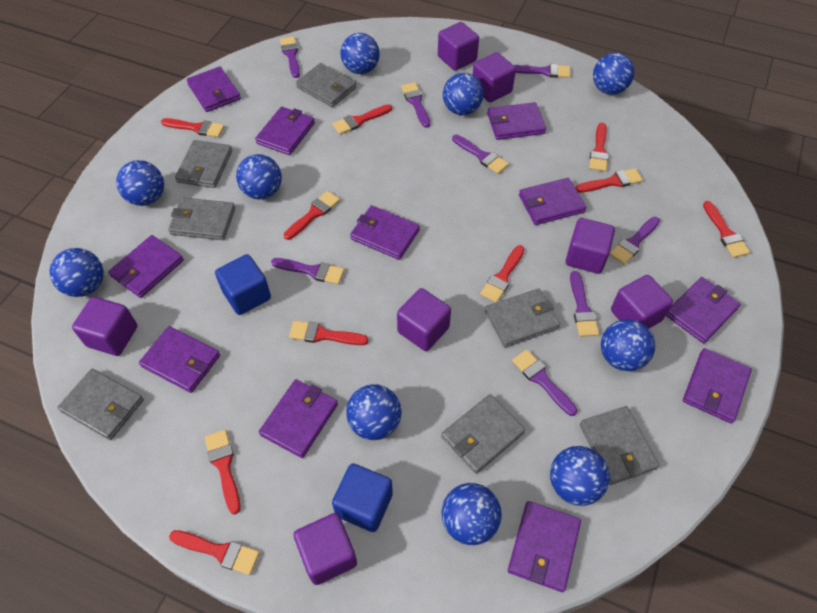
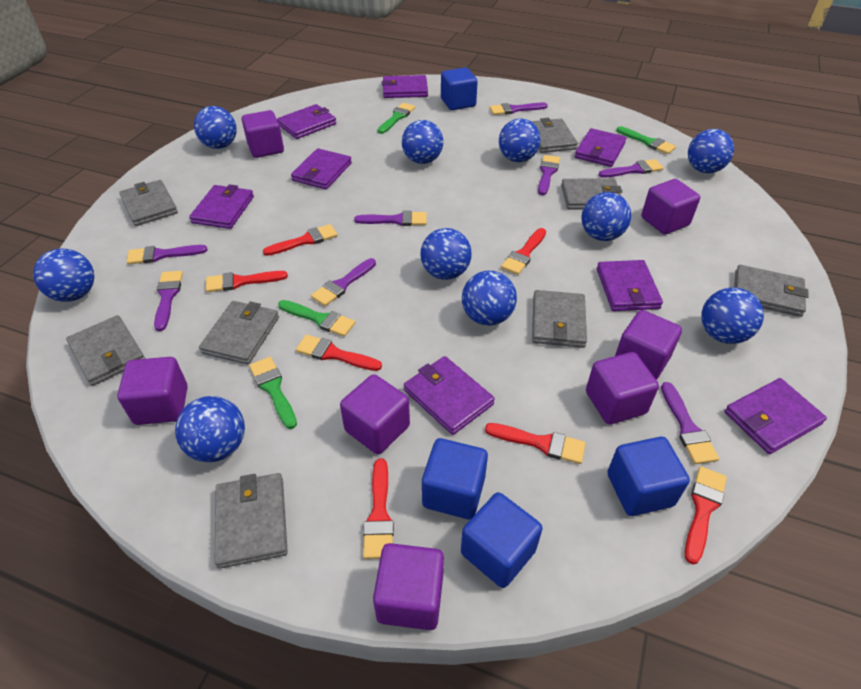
blue cube: [215,254,271,315] [332,463,393,532] = 2 -> [422,438,488,519] [441,67,478,110] [461,492,543,588] [607,437,690,516] = 4
green brush: none = 0 -> [249,357,297,429] [278,300,355,337] [378,103,415,134] [616,126,676,154] = 4
grey wallet: [57,369,144,440] [168,197,235,240] [175,140,232,188] [296,63,356,107] [441,394,525,474] [485,288,560,348] [580,406,659,485] = 7 -> [66,315,145,386] [119,180,178,226] [199,301,279,364] [214,473,288,569] [531,118,578,153] [532,290,587,348] [561,178,622,210] [734,265,809,317] = 8
purple wallet: [108,235,184,298] [139,326,220,393] [186,66,241,112] [255,107,315,155] [259,379,338,458] [350,205,420,260] [487,102,546,140] [508,501,581,592] [519,178,586,225] [666,277,741,344] [683,348,752,423] = 11 -> [189,184,254,229] [277,104,336,139] [291,148,352,189] [382,75,428,98] [404,356,495,435] [575,128,627,167] [597,260,663,311] [725,378,827,454] = 8
red brush: [161,118,225,137] [169,530,260,575] [205,430,240,515] [284,191,340,240] [289,321,369,345] [332,104,392,135] [480,245,524,303] [576,168,643,192] [589,123,609,172] [703,201,750,258] = 10 -> [206,271,288,292] [263,224,338,256] [296,335,382,371] [363,458,394,559] [485,423,586,464] [501,228,546,275] [685,466,727,564] = 7

